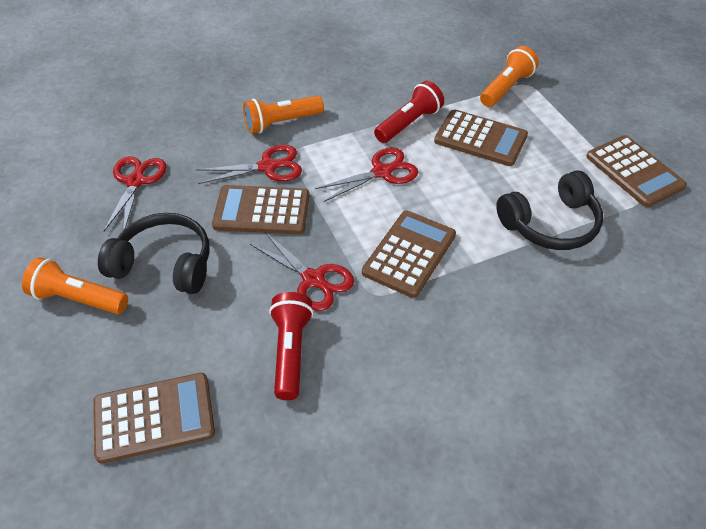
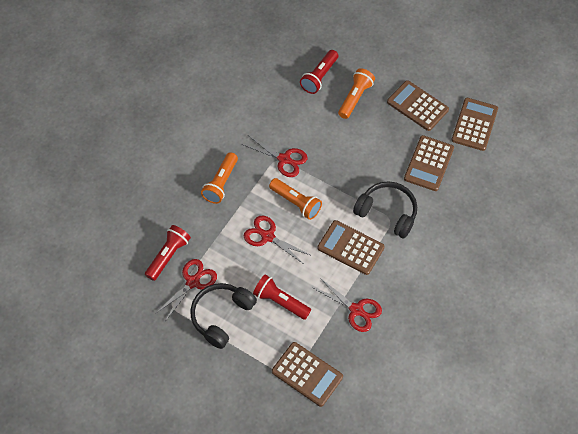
red flashlight: [269,292,314,400] [374,81,444,143] = 2 -> [145,225,191,281] [253,274,311,320] [300,50,338,94] = 3

